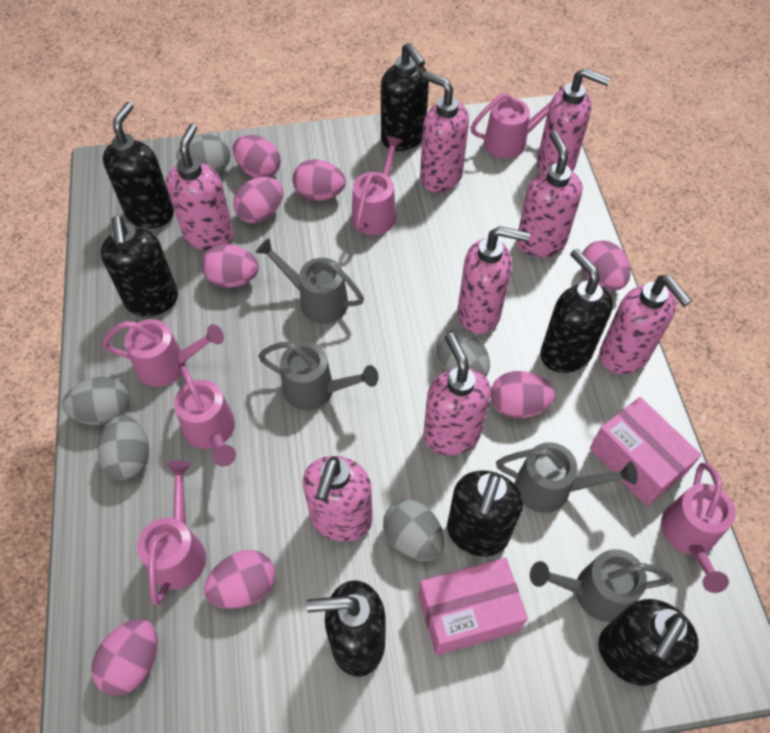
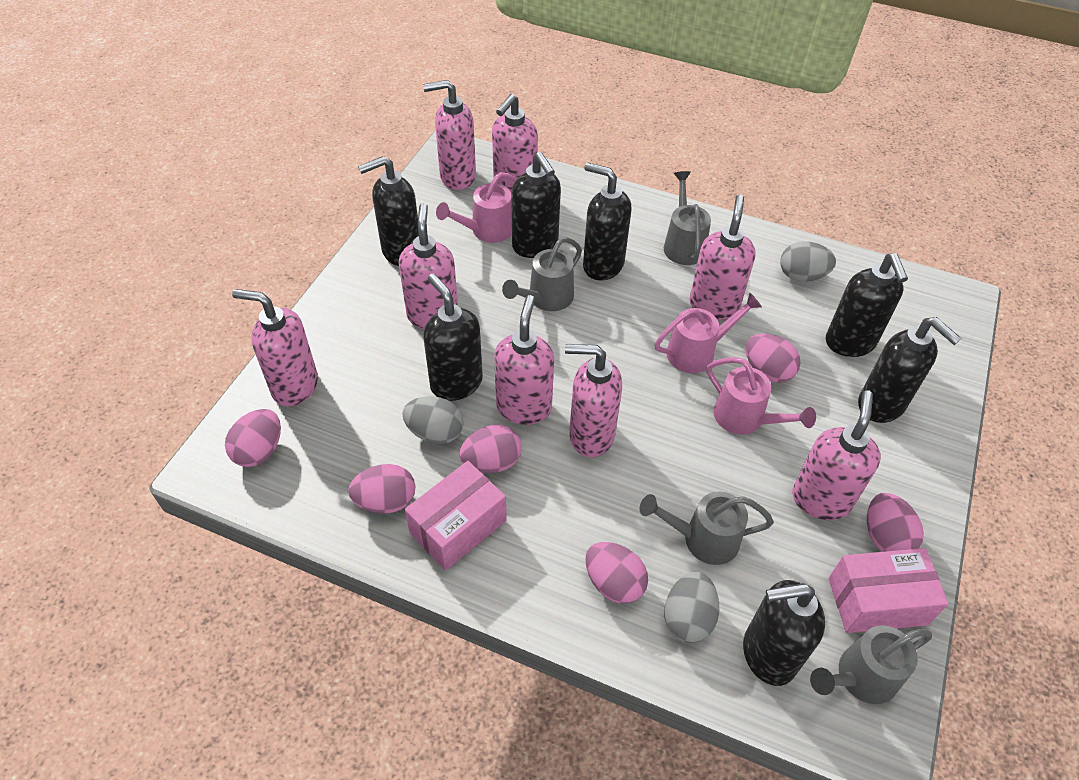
grey egg: [62,377,129,425] [98,415,149,480] [176,135,230,173] [383,499,444,561] [436,329,490,377] = 5 -> [402,396,464,444] [664,572,719,643] [780,241,836,282] = 3
pink egg: [91,619,157,695] [201,244,259,288] [204,550,275,609] [233,135,281,178] [233,177,283,223] [293,159,346,201] [490,371,555,418] [581,240,631,291] = 8 -> [225,409,281,467] [348,464,415,514] [459,425,522,473] [585,542,648,604] [745,333,800,383] [867,493,924,552] = 6
pink watering can: [102,319,224,387] [137,461,206,605] [174,366,236,467] [352,136,403,235] [471,86,563,159] [661,463,736,593] = 6 -> [436,172,517,243] [654,293,762,373] [707,357,816,434] = 3

